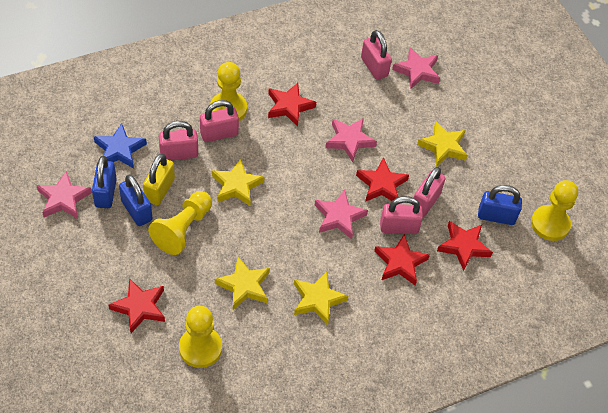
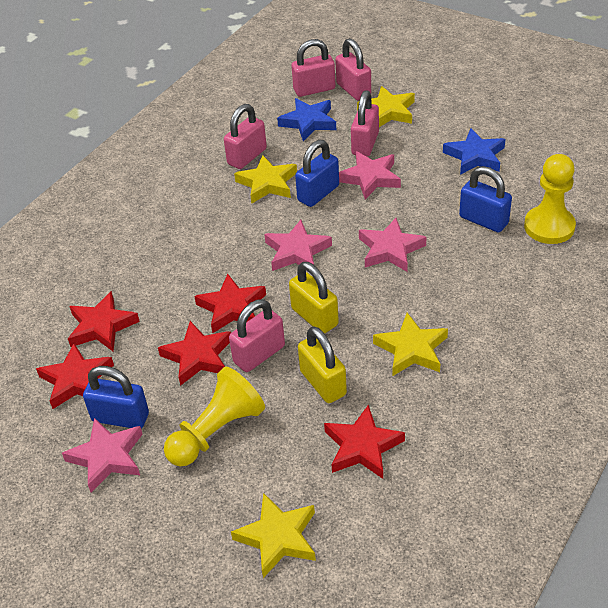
blue star: [94,123,147,169] = 1 -> [277,98,336,141] [443,128,506,175] = 2
yellow padlock: [143,153,175,205] = 1 -> [289,262,339,334] [298,326,347,403] = 2
yellow pawn: [148,191,212,255] [179,306,222,368] [210,62,247,121] [531,180,578,241] = 4 -> [164,367,265,467] [524,154,576,244] = 2

